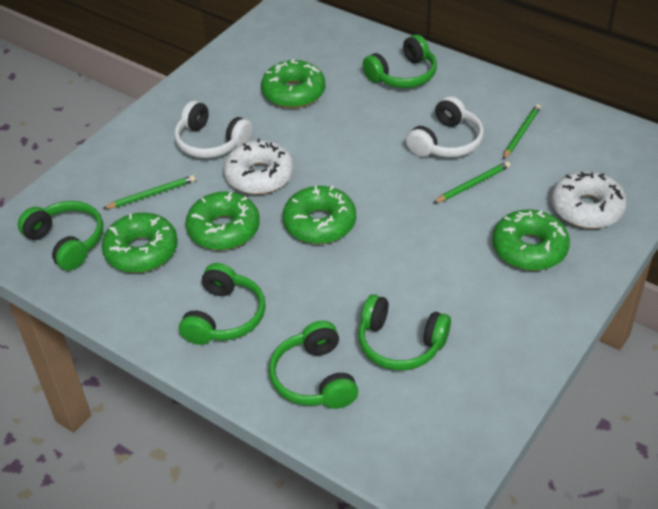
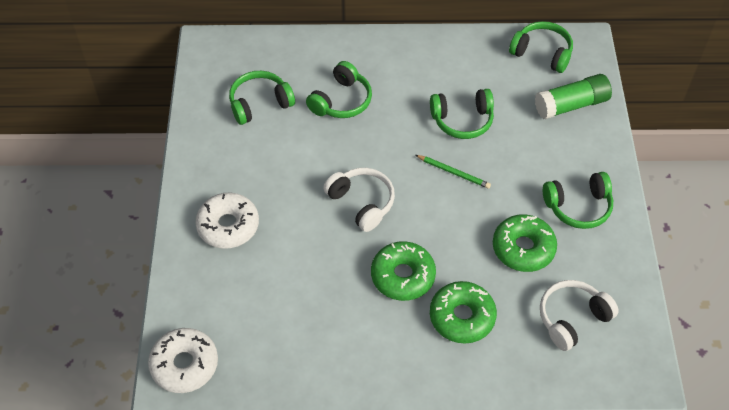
green donut: [102,213,178,273] [186,192,260,250] [261,59,325,108] [283,186,356,244] [492,210,570,271] = 5 -> [371,241,436,301] [430,281,497,343] [493,214,557,272] = 3
green glue stick: none = 0 -> [535,74,612,119] = 1
green pencil: [103,175,195,209] [433,161,510,203] [503,104,541,159] = 3 -> [416,155,491,189] = 1

